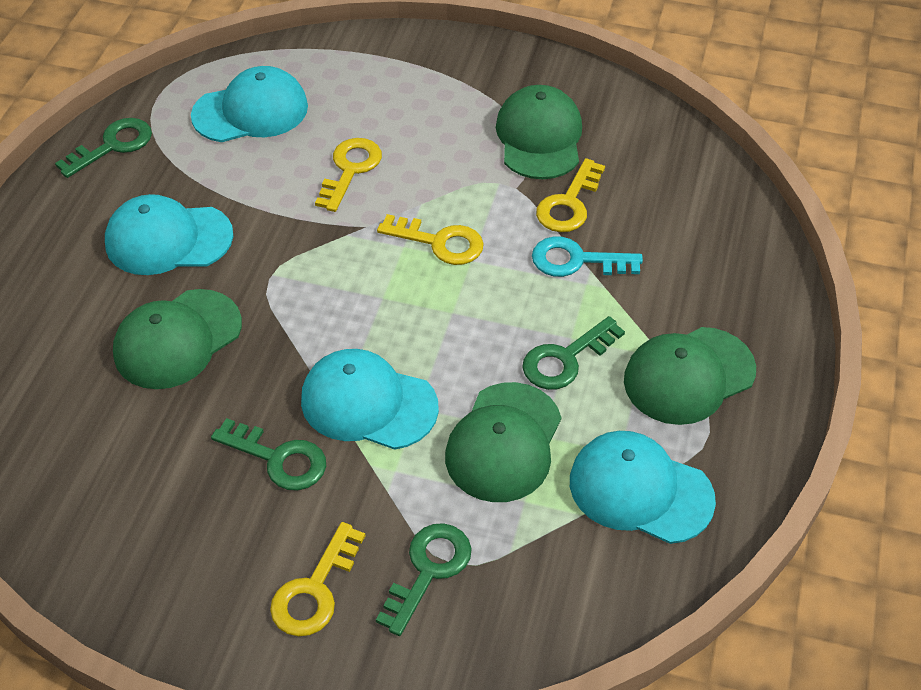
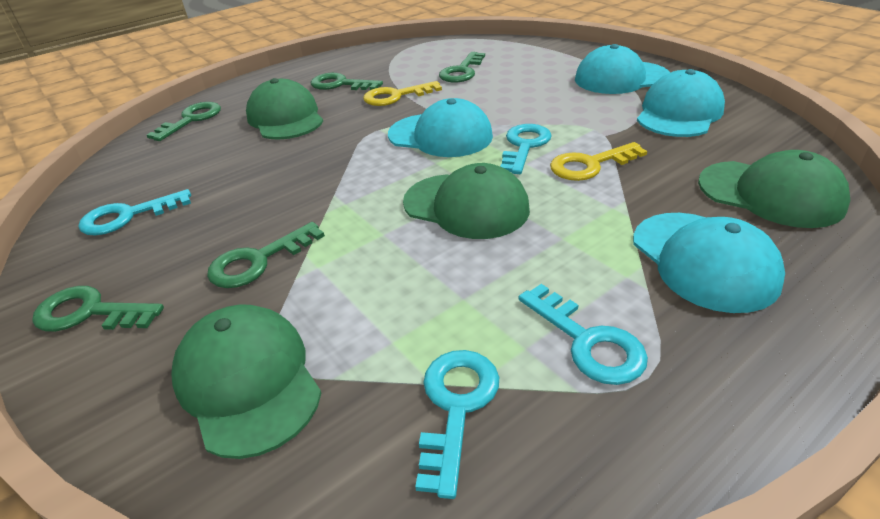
green key: [55,118,152,178] [211,418,326,491] [376,523,472,636] [522,316,625,390] = 4 -> [32,286,164,332] [147,102,221,141] [207,222,325,288] [311,73,383,90] [439,52,485,82] = 5
turquoise key: [532,236,643,277] = 1 -> [78,189,191,235] [415,350,499,499] [500,124,552,174] [518,284,648,385] = 4
yellow key: [270,522,365,636] [315,138,382,212] [377,214,484,265] [536,158,605,232] = 4 -> [363,81,442,106] [550,142,647,181] = 2

